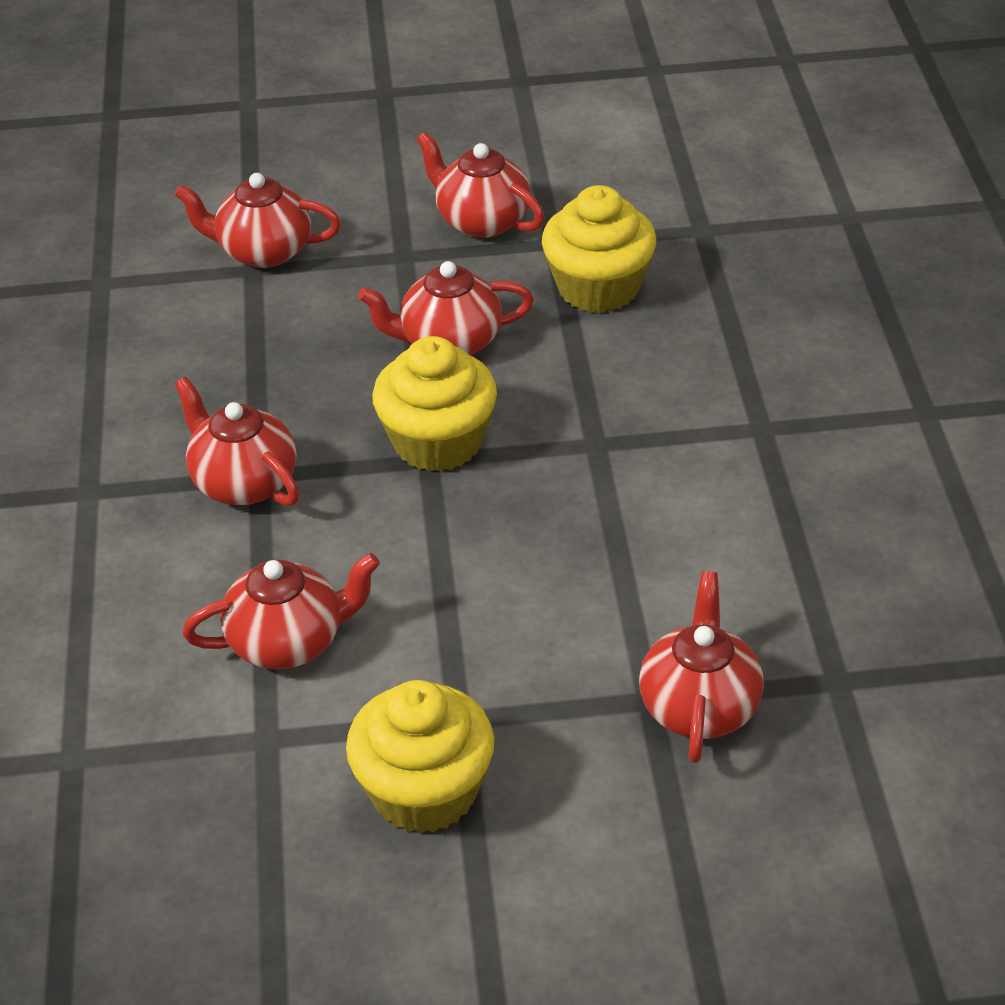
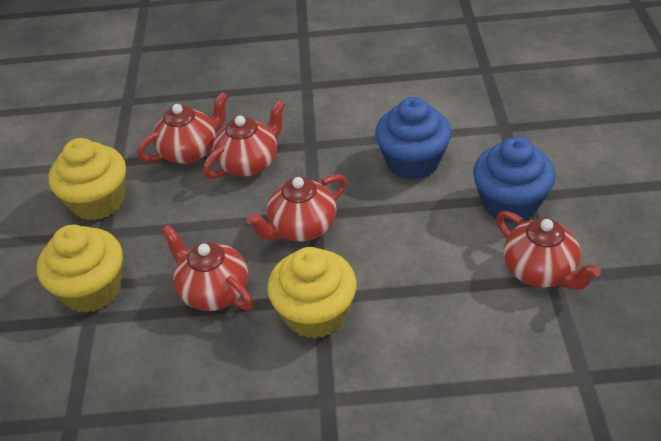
blue cupcake: none = 0 -> [375,97,451,180] [473,137,555,223] = 2
red teapot: [174,173,341,268] [174,377,300,506] [182,553,380,669] [358,261,534,355] [416,131,544,238] [639,571,764,763] = 6 -> [137,92,229,164] [162,224,254,311] [203,100,285,179] [246,174,347,242] [496,211,601,290] = 5

